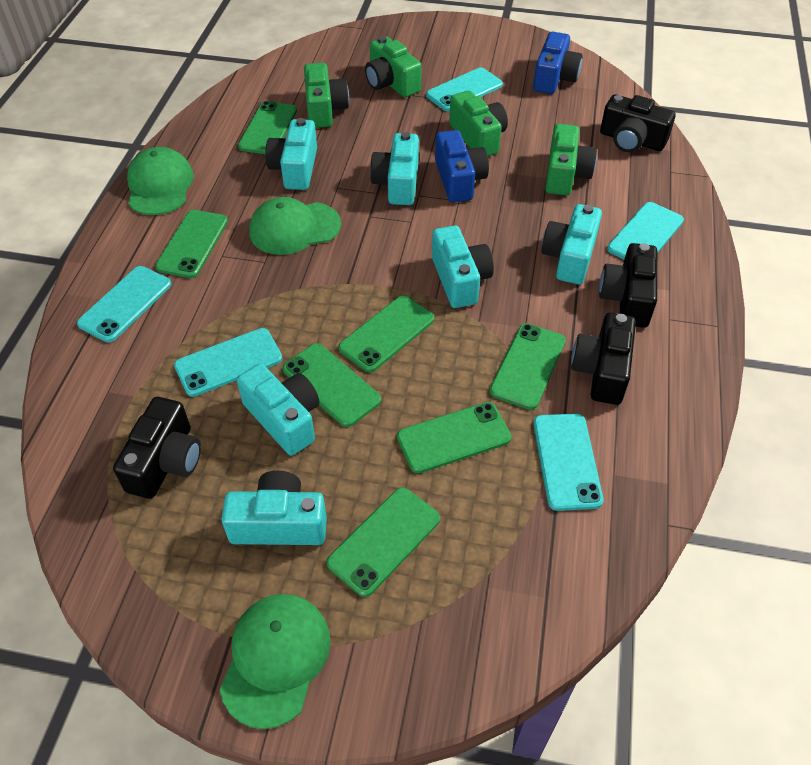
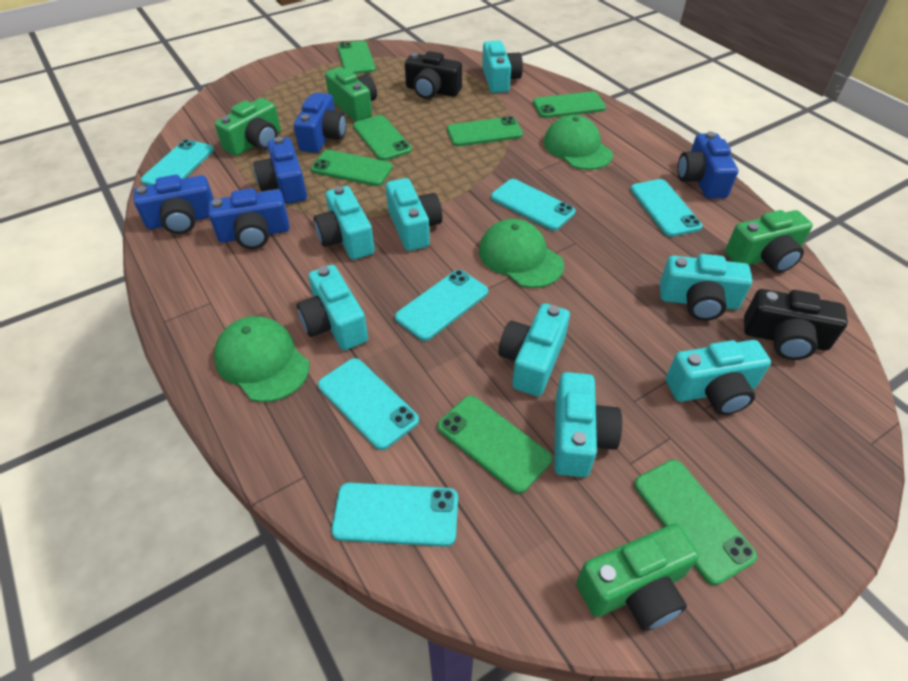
black camera: [113,397,201,499] [571,313,636,405] [599,243,657,328] [600,94,676,152] = 4 -> [405,51,462,99] [744,289,848,360] = 2
blue camera: [435,130,489,202] [533,32,583,94] = 2 -> [134,175,214,234] [208,188,290,249] [253,137,307,204] [294,93,346,153] [677,132,738,199] = 5
turquoise camera: [221,471,327,545] [237,363,319,456] [265,118,317,190] [370,132,419,205] [432,225,494,308] [541,204,602,284] = 6 -> [297,265,368,350] [314,186,375,260] [386,178,442,251] [482,41,523,93] [499,303,570,396] [554,372,622,477] [660,254,752,321] [666,340,771,415] = 8
turquoise phone: [77,266,172,342] [174,328,282,397] [426,68,503,111] [533,413,603,511] [607,202,684,260] = 5 -> [141,139,214,185] [318,358,419,450] [331,483,458,547] [395,270,488,341] [491,179,576,231] [631,179,703,237] = 6

